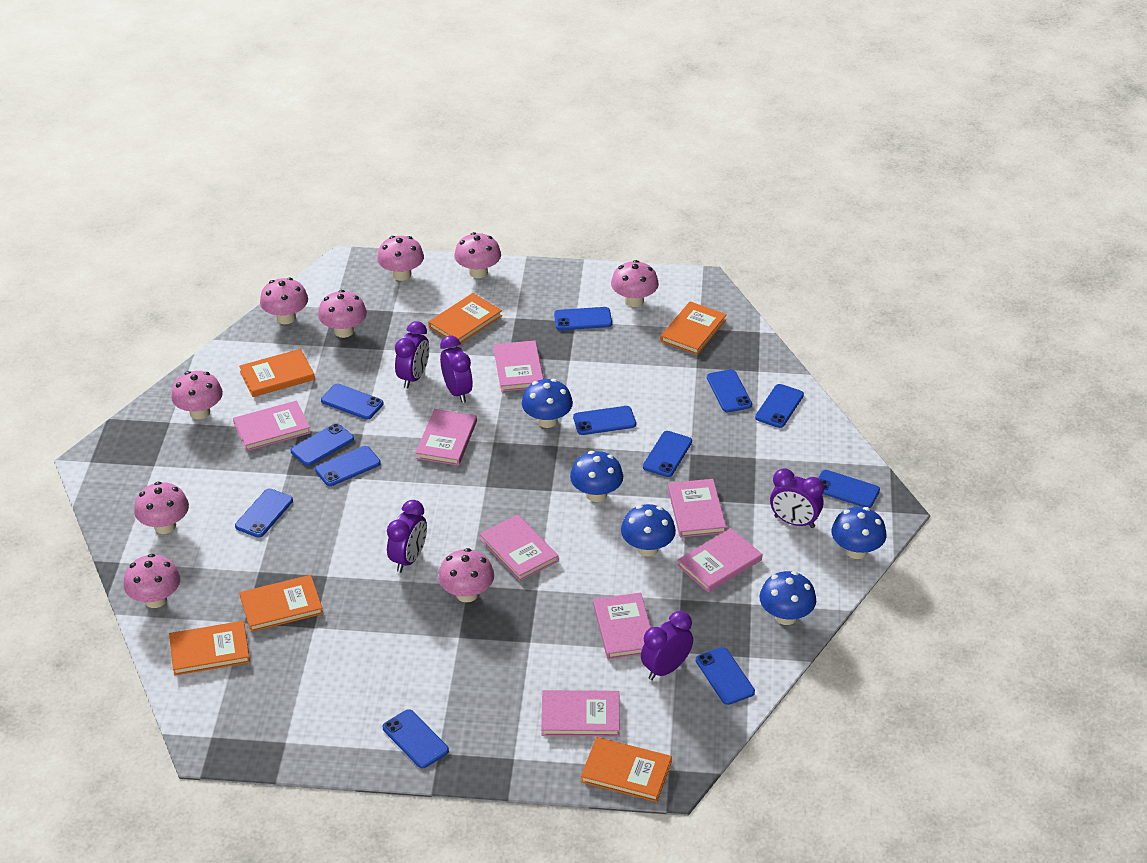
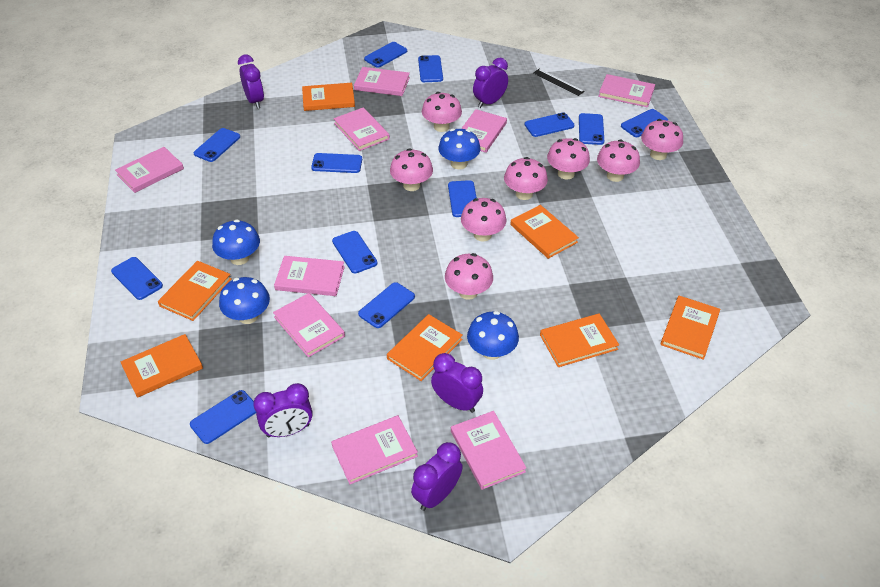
black ruler: none = 0 -> [533,69,585,96] = 1
blue mushroom: [522,379,573,428] [570,451,623,502] [621,504,676,557] [760,571,816,625] [831,507,887,559] = 5 -> [212,219,260,265] [219,277,270,324] [438,129,481,169] [467,311,519,360] = 4
orange book: [169,621,250,676] [239,349,315,397] [240,575,323,632] [428,293,502,343] [581,737,672,802] [660,301,727,355] = 6 -> [121,334,203,398] [158,261,231,321] [302,83,355,111] [387,314,463,381] [510,205,579,259] [540,313,619,367] [661,296,720,360] = 7
pink book: [233,401,311,451] [415,409,477,466] [480,515,559,581] [494,340,544,392] [541,690,620,737] [593,593,651,659] [668,479,726,537] [677,528,762,592] = 8 -> [115,147,184,193] [273,293,345,357] [274,256,345,296] [331,415,418,484] [334,107,390,151] [354,67,410,96] [451,411,526,490] [461,109,507,153] [598,74,655,107] = 9
pink mushroom: [123,554,180,608] [134,482,189,534] [171,371,223,419] [260,278,308,324] [318,290,367,338] [377,236,424,281] [438,548,494,602] [454,232,501,278] [611,260,659,307] = 9 -> [390,148,433,191] [422,92,462,132] [445,253,493,300] [461,198,507,241] [504,157,548,200] [547,138,590,180] [597,140,640,182] [641,119,683,160] = 8

